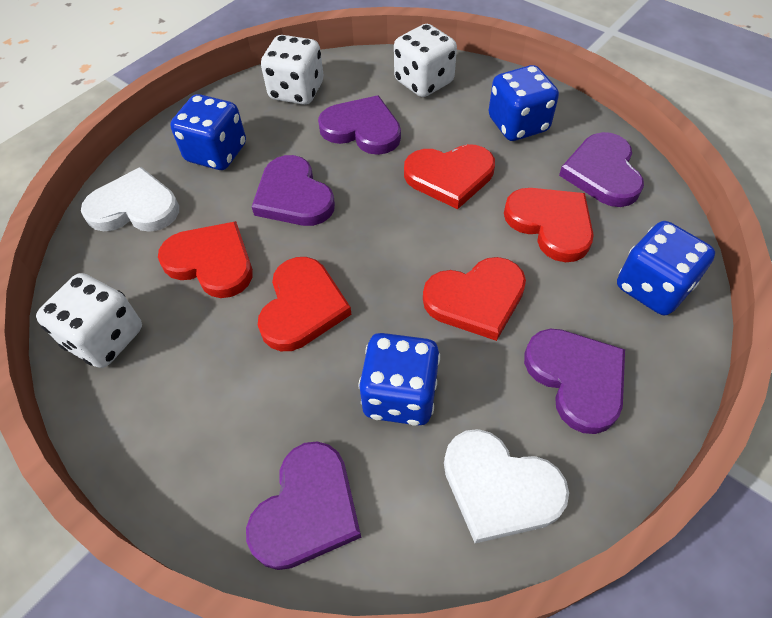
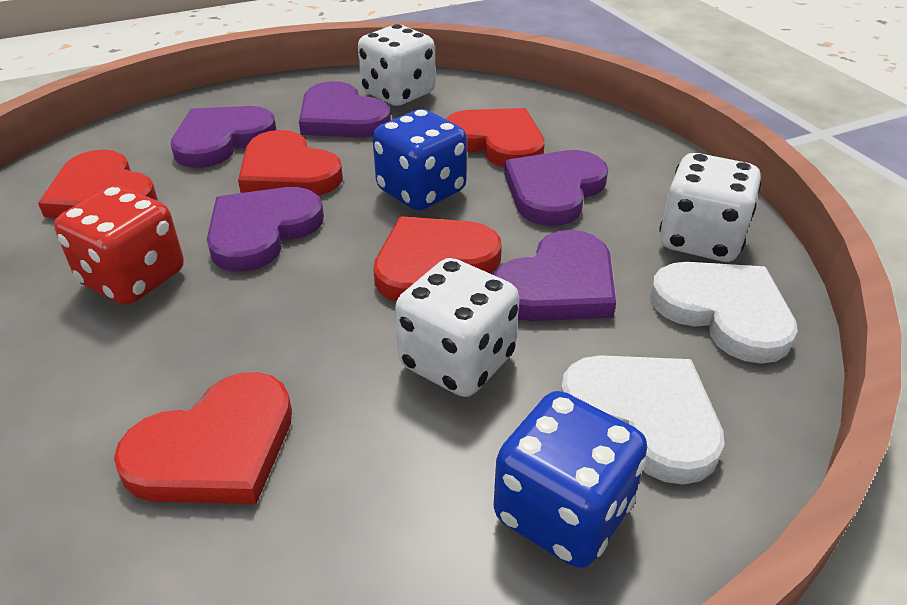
blue dice: [170,94,246,170] [358,333,440,426] [489,65,559,141] [617,221,715,315] = 4 -> [373,109,467,210] [494,391,647,568] = 2
red dice: none = 0 -> [54,185,184,305] = 1

